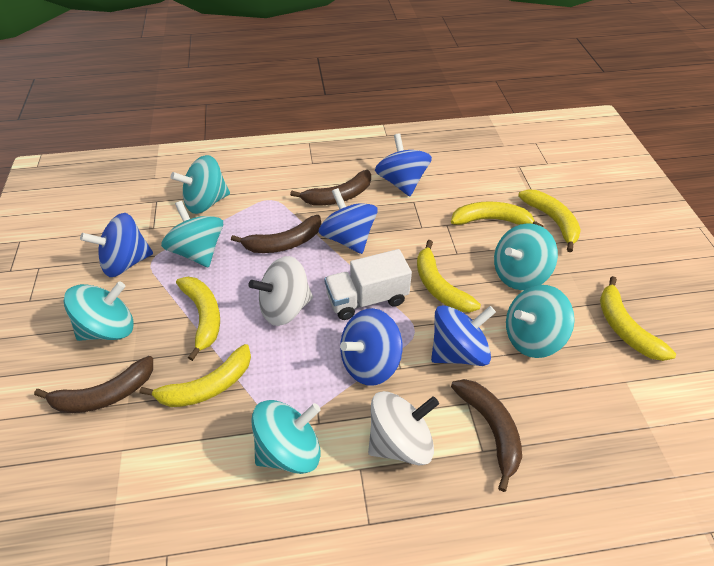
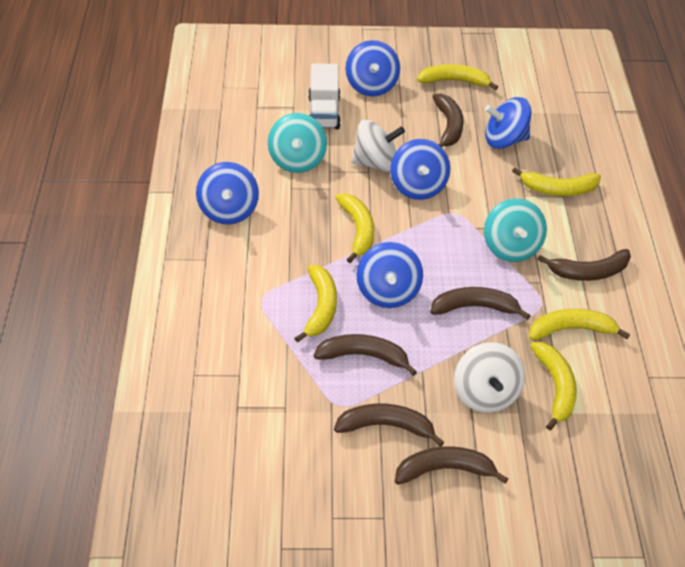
brown banana: [34,356,153,413] [231,215,321,253] [290,170,371,205] [451,379,522,492] = 4 -> [314,334,417,376] [334,404,444,447] [395,446,508,485] [430,287,531,320] [432,93,464,147] [537,249,631,281] = 6
turquoise spinning top: [63,281,134,341] [161,201,223,268] [171,155,230,214] [251,400,321,474] [494,223,558,290] [506,285,575,358] = 6 -> [268,113,327,173] [484,198,547,262] = 2

